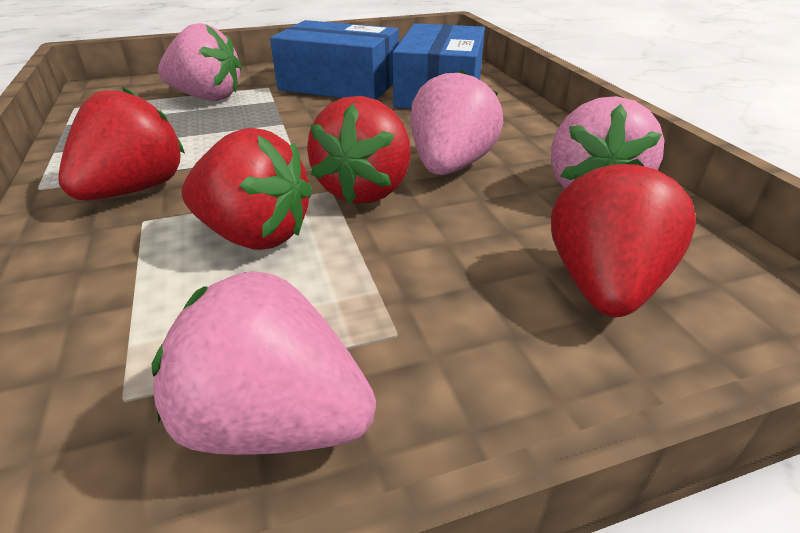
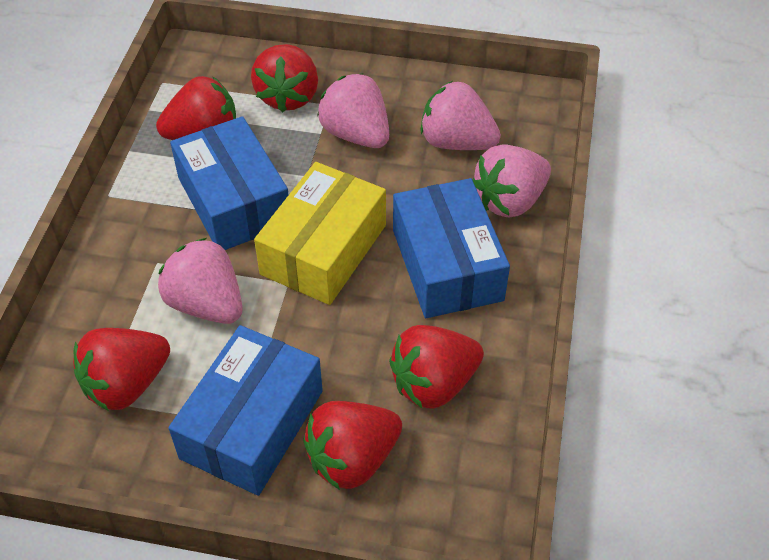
blue box: [270,20,399,100] [393,23,485,109] = 2 -> [168,325,323,496] [170,116,288,250] [393,178,510,318] = 3
red strawberry: [58,87,185,200] [182,128,313,250] [307,96,411,203] [551,159,696,317] = 4 -> [73,328,170,411] [156,76,236,140] [251,44,318,112] [303,401,402,490] [389,325,484,409] = 5
yellow box: none = 0 -> [254,162,386,305] = 1

